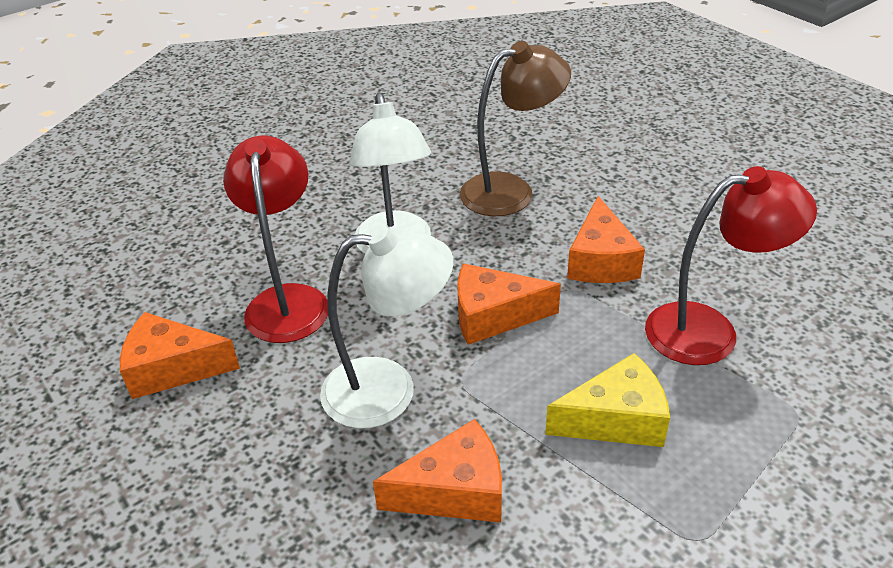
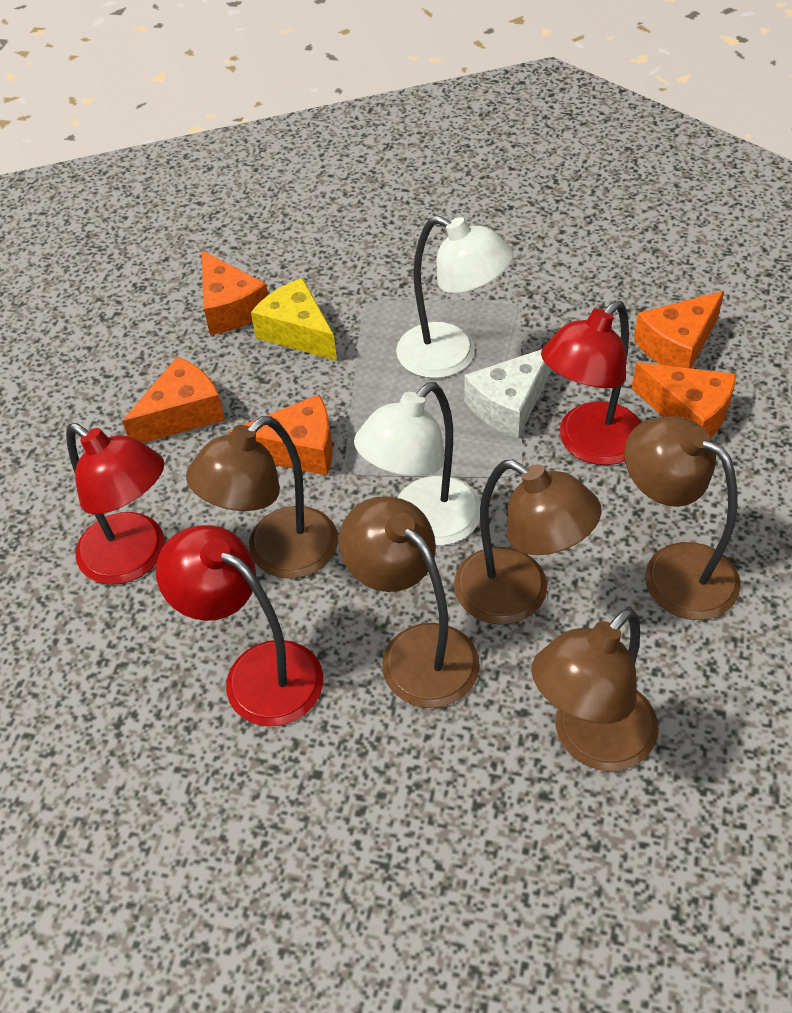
brown lamp: [460,41,571,216] = 1 -> [186,416,338,579] [339,496,480,708] [454,460,601,625] [531,608,658,771] [624,416,741,620] = 5
orange cheese: [120,312,240,399] [373,419,502,522] [457,263,561,345] [567,196,645,283] = 4 -> [122,357,225,443] [201,250,268,335] [228,394,333,475] [632,362,737,438] [634,291,724,368] = 5
red lamp: [223,136,328,343] [645,166,817,365] = 2 -> [66,423,165,585] [156,525,323,727] [541,301,641,465] = 3
white cheese: none = 0 -> [464,349,551,438] = 1

